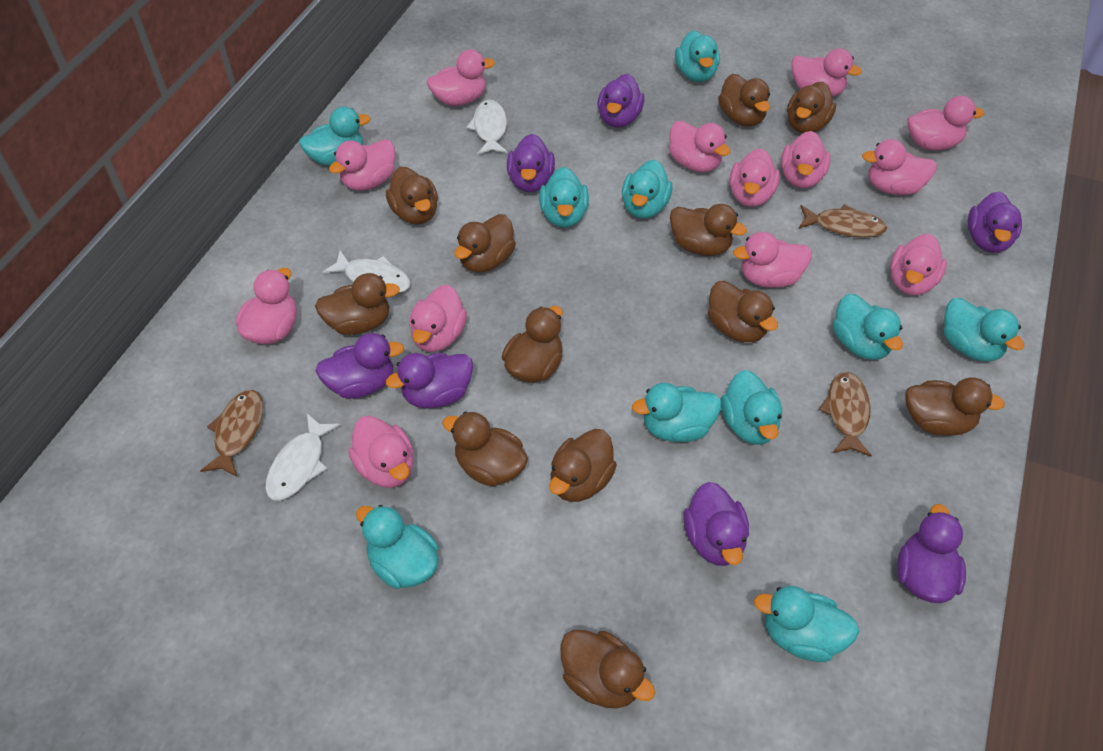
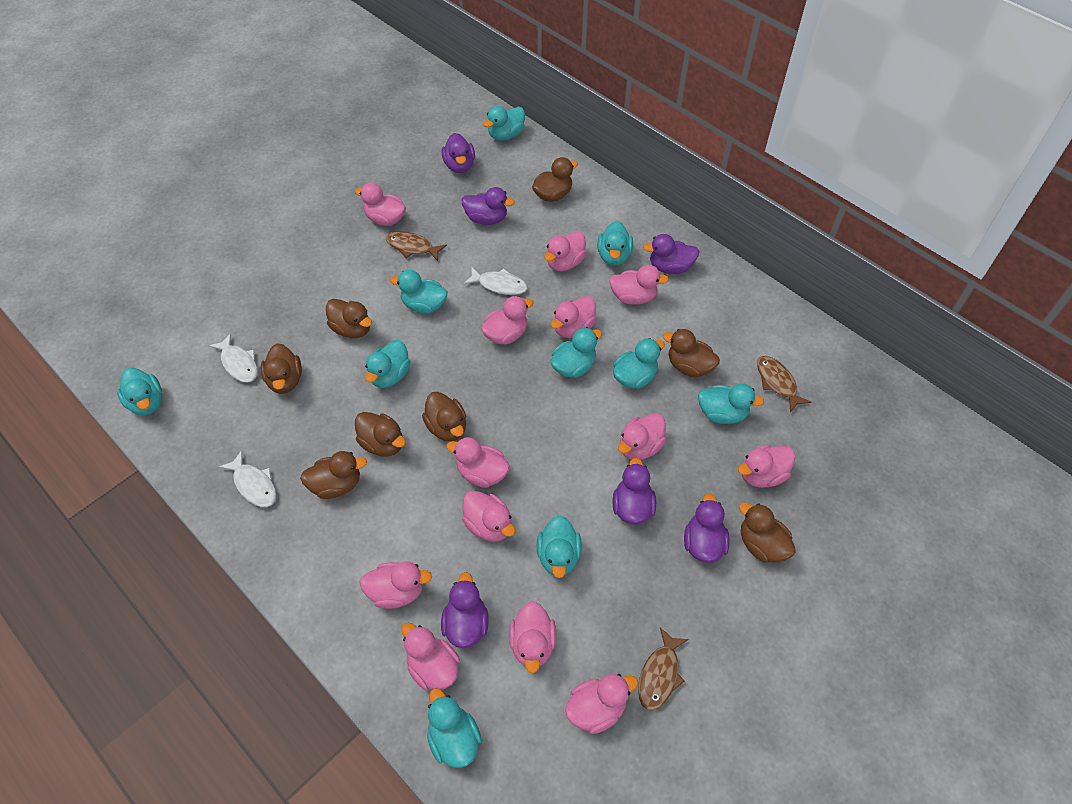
brown duck: [315,273,400,335] [386,167,438,225] [442,412,528,487] [454,214,516,272] [502,306,563,383] [549,429,617,502] [561,630,655,708] [670,204,747,256] [708,281,778,343] [718,74,770,127] [787,82,836,133] [905,377,1005,436] = 12 -> [261,343,302,394] [300,451,367,499] [326,299,372,338] [355,412,406,457] [422,392,466,441] [532,157,578,202] [663,329,720,377] [739,502,796,563] = 8
purple duck: [315,333,404,399] [386,353,473,408] [507,134,555,192] [598,74,644,128] [683,482,749,566] [897,504,966,603] [968,191,1022,253] = 7 -> [441,572,489,648] [442,133,475,173] [462,187,515,225] [612,458,656,525] [643,234,700,274] [684,493,730,563] = 6

